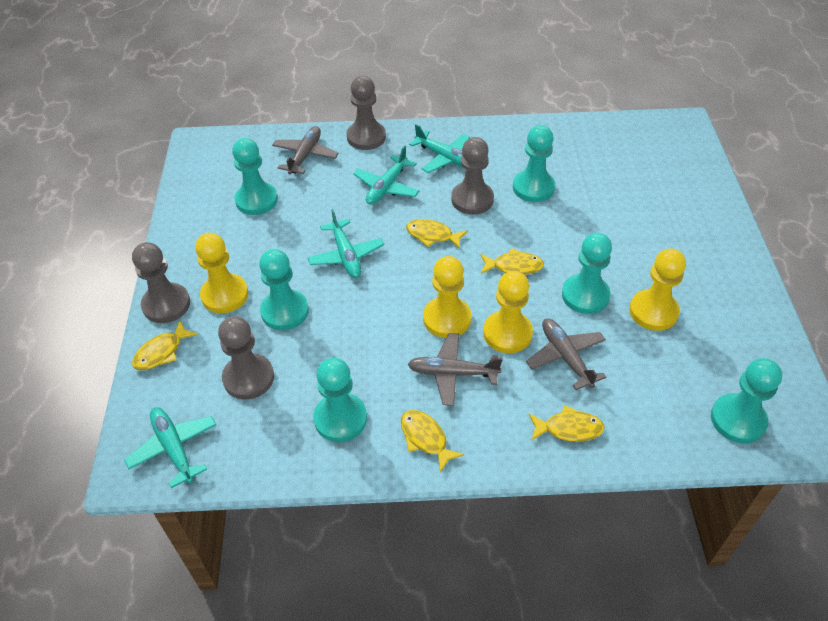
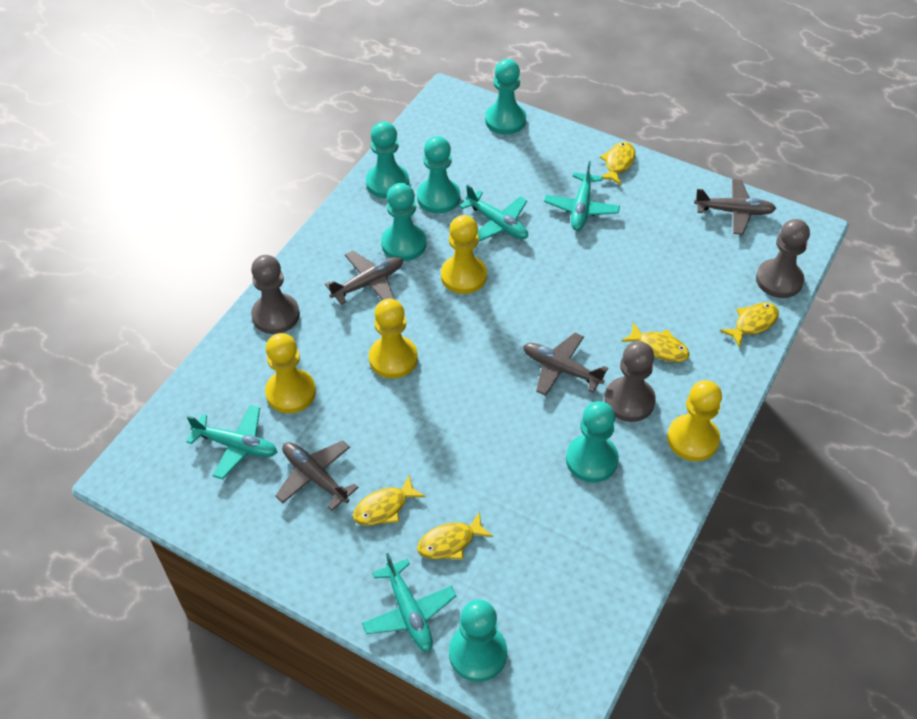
grey pawn: [132,242,190,323] [218,316,274,399] [347,76,386,150] [451,137,494,215] = 4 -> [251,255,300,334] [605,341,656,422] [756,219,810,298] = 3
grey plane: [272,126,339,174] [408,333,503,406] [526,318,606,390] = 3 -> [275,440,359,511] [325,251,403,305] [523,333,608,396] [694,179,776,235] = 4

